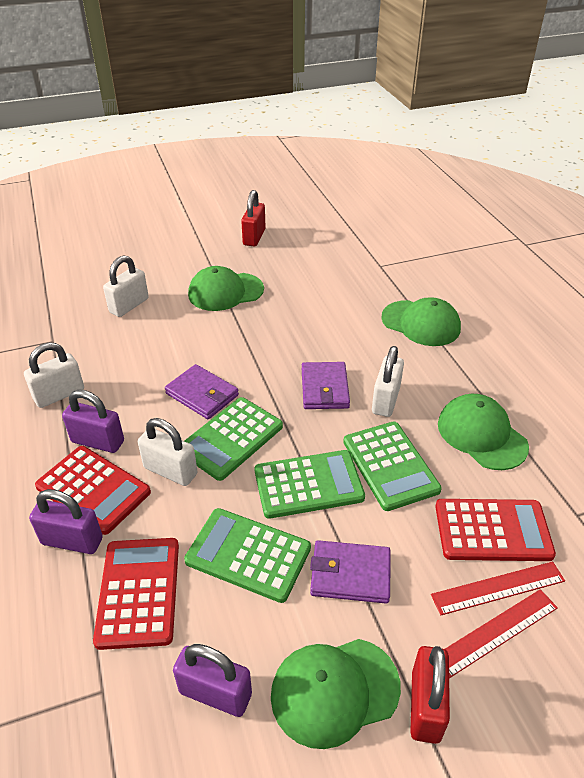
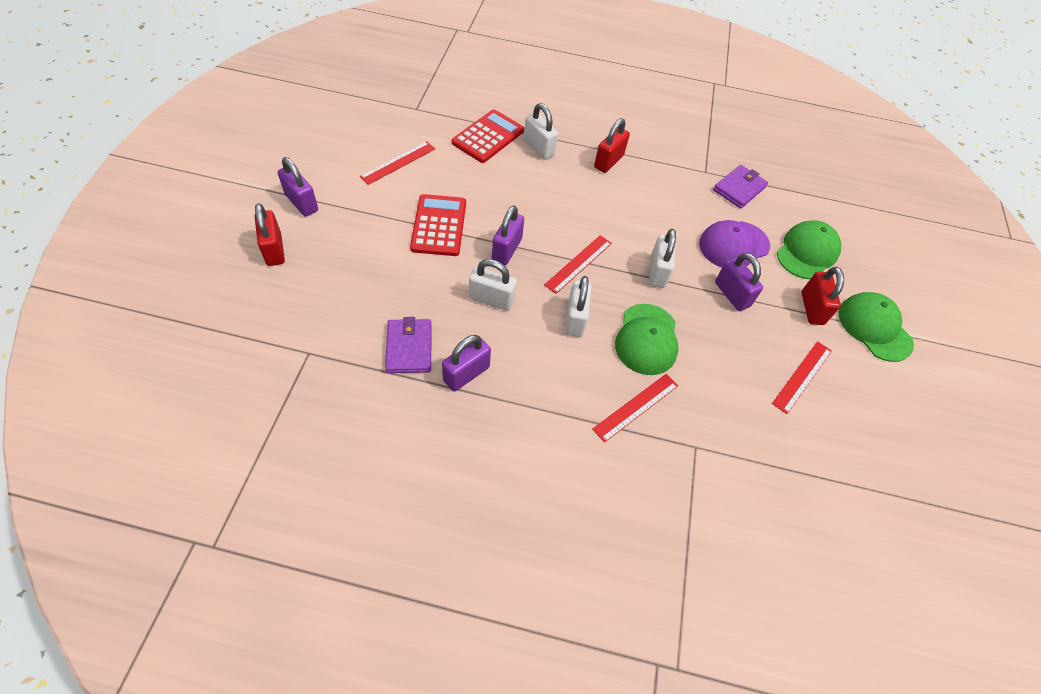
green calculator: [184,508,311,603] [185,397,283,481] [254,450,365,519] [343,422,442,511] = 4 -> none = 0
green cap: [188,266,264,311] [271,639,401,749] [381,297,461,346] [438,394,529,470] = 4 -> [615,304,678,375] [777,220,841,279] [838,292,914,362] = 3
purple cap: none = 0 -> [699,220,770,268] = 1
purple padlock: [29,489,103,554] [62,390,124,453] [173,644,252,717] = 3 -> [277,157,318,217] [442,335,491,391] [492,206,524,265] [715,253,763,311] = 4
purple wallet: [165,364,239,419] [302,362,350,409] [310,540,391,604] = 3 -> [385,317,432,373] [713,165,768,209] = 2
red calculator: [35,446,151,535] [93,538,179,650] [435,499,556,561] = 3 -> [410,194,466,256] [452,109,524,163] = 2
red padlock: [241,190,266,246] [410,646,450,744] = 2 -> [255,203,285,266] [594,118,630,173] [801,267,844,325] = 3
red ruler: [431,562,565,615] [445,589,558,678] = 2 -> [360,141,435,185] [544,235,612,294] [593,374,678,443] [772,341,832,414] = 4

